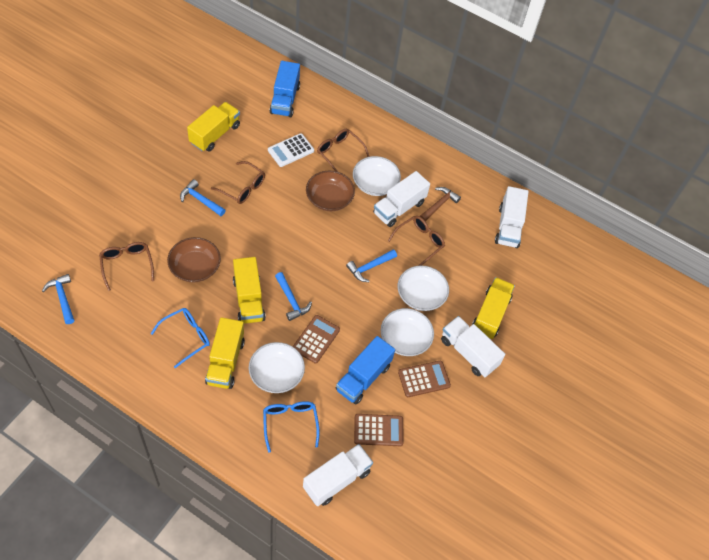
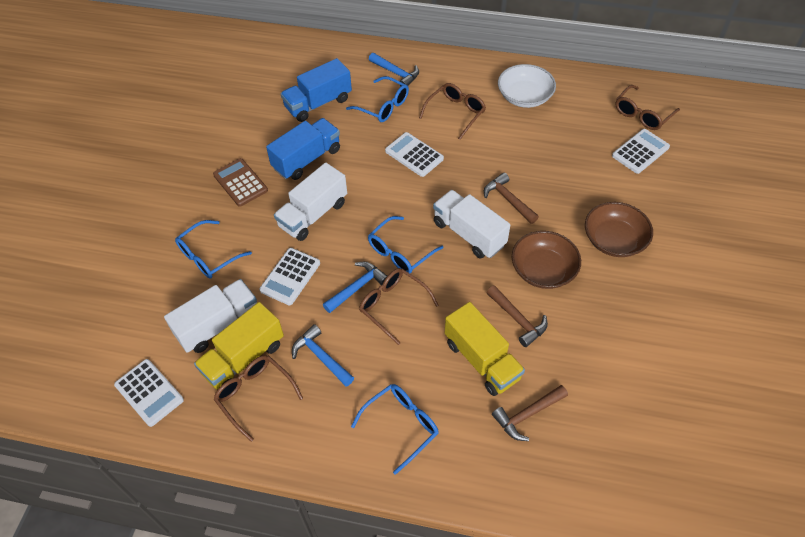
blue glasses: [151,308,210,368] [263,401,320,453] = 2 -> [175,220,252,279] [346,76,409,122] [351,384,439,475] [368,216,443,273] = 4
blue hammer: [42,274,74,324] [180,179,226,216] [275,272,312,321] [346,249,397,282] = 4 -> [292,324,354,387] [323,262,387,313] [369,53,419,86] = 3
brown calculator: [293,315,340,364] [354,414,404,446] [398,361,451,397] = 3 -> [213,158,268,207] = 1
brown hammer: [420,187,461,221] = 1 -> [484,173,539,224] [486,285,548,347] [492,385,568,441] = 3
white bowl: [249,342,305,393] [353,156,401,196] [381,308,434,356] [398,266,449,311] = 4 -> [498,64,556,108] = 1
white calculator: [268,133,314,167] = 1 -> [114,359,184,427] [259,248,320,305] [385,132,444,177] [612,129,670,174] = 4
white truck: [303,444,373,506] [373,171,430,227] [441,316,505,377] [495,186,529,248] = 4 -> [164,279,257,353] [274,163,347,241] [433,190,510,259] = 3
yellow truck: [187,102,240,151] [205,317,245,389] [233,257,266,324] [472,277,515,339] = 4 -> [194,302,284,390] [445,302,525,396] = 2

